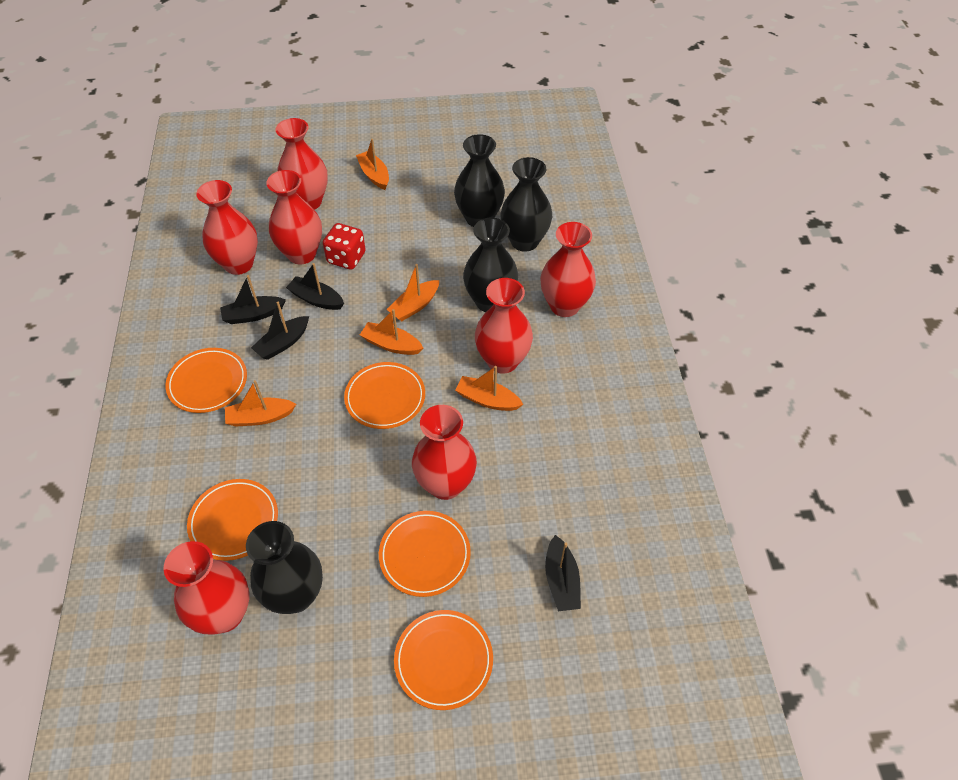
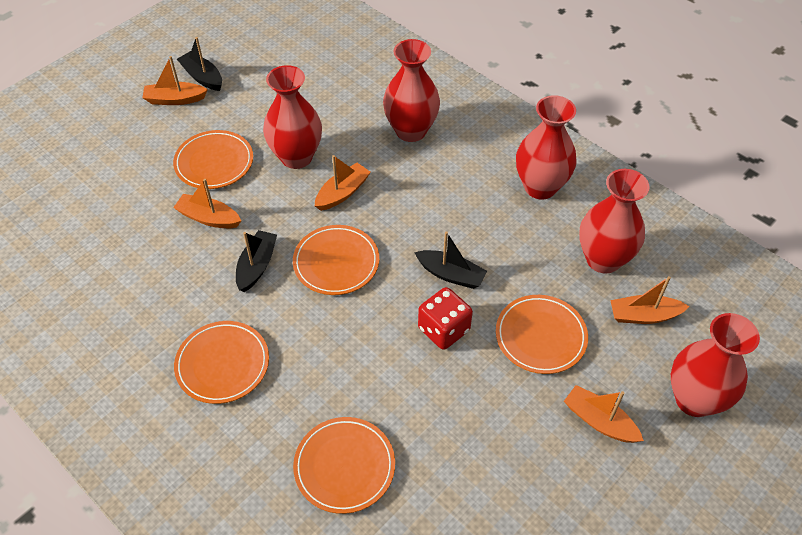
black boat: [220,275,286,324] [251,301,309,360] [286,263,344,310] [545,535,581,611] = 4 -> [177,37,222,91] [236,230,277,292] [414,231,487,289] = 3
black vase: [246,521,323,614] [454,134,505,227] [463,218,518,312] [501,157,552,252] = 4 -> none = 0
red vase: [164,541,249,635] [196,180,258,275] [266,170,322,264] [276,118,328,210] [412,405,477,500] [475,278,533,374] [540,222,596,317] = 7 -> [263,65,322,169] [383,39,440,142] [516,95,577,200] [579,169,650,274] [671,313,760,417] = 5

